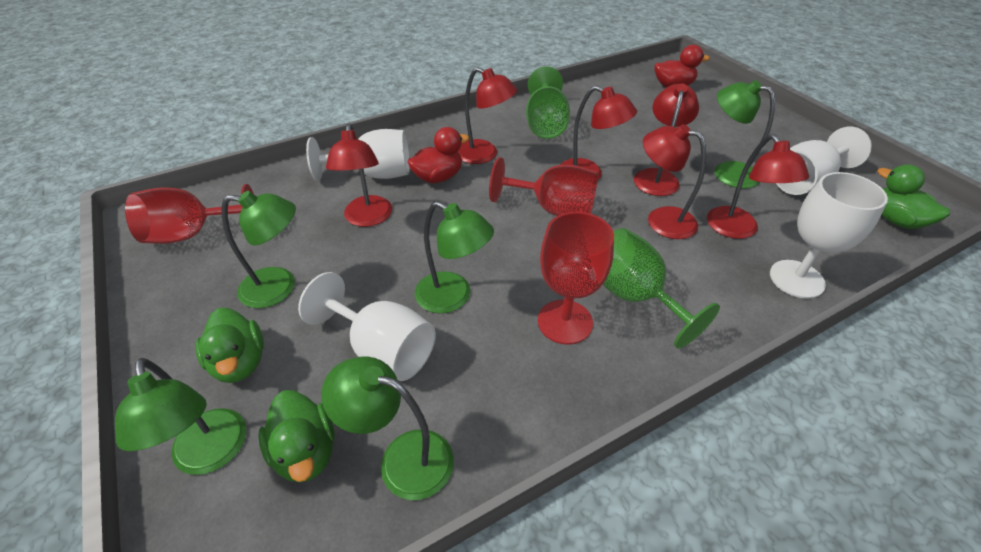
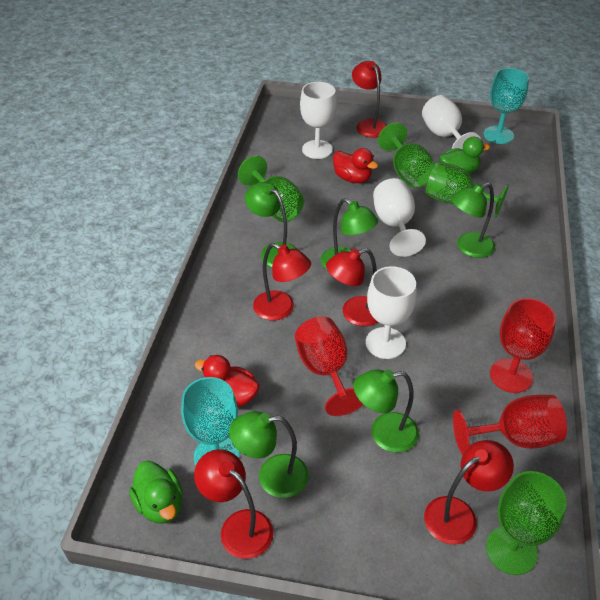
green duck: [195,308,264,383] [258,390,335,483] [877,164,950,229] = 3 -> [129,461,182,524] [440,137,490,174] = 2
green goblet: [526,66,570,139] [603,228,720,349] = 2 -> [238,156,304,222] [378,123,435,188] [426,162,509,218] [486,471,567,575] = 4
red lamp: [326,123,392,227] [458,67,518,164] [560,86,637,181] [634,84,699,196] [643,124,706,239] [707,134,809,239] = 6 -> [194,449,274,559] [253,243,311,321] [326,248,378,326] [352,61,387,137] [424,440,514,545] = 5
turquoise goblet: none = 0 -> [181,377,240,465] [483,68,529,144] = 2

